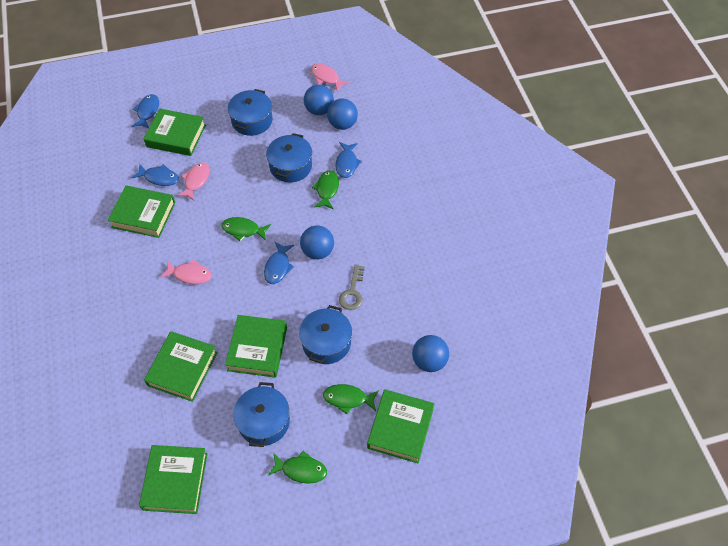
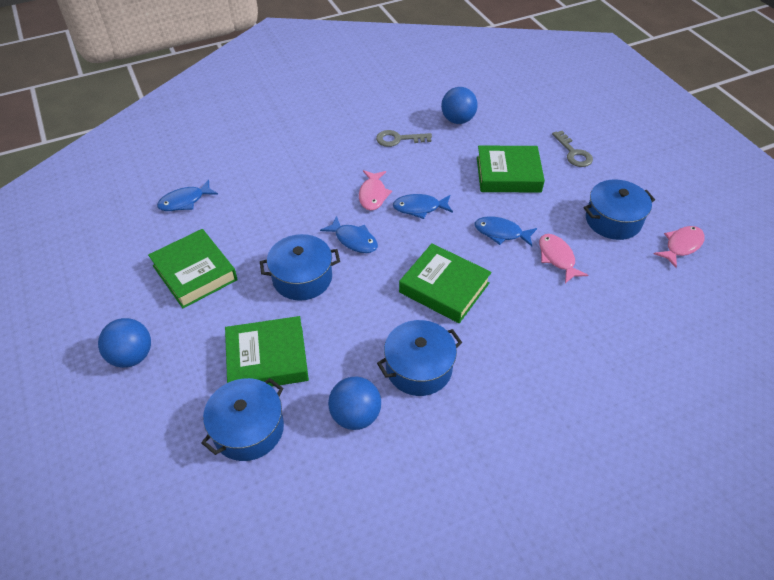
blue ball: [300,226,334,259] [304,85,334,116] [327,99,358,130] [412,335,449,372] = 4 -> [98,318,151,368] [328,376,381,430] [441,87,478,124] = 3
green book: [108,185,175,238] [139,445,208,514] [144,108,206,156] [144,331,218,402] [225,315,287,378] [367,389,435,463] = 6 -> [148,229,237,308] [225,316,309,387] [399,244,492,323] [477,146,545,193] = 4
green fish: [221,217,271,242] [268,451,327,484] [312,170,339,209] [323,384,379,415] = 4 -> none = 0
grey key: [339,264,365,310] = 1 -> [376,130,432,147] [552,131,593,167] = 2

